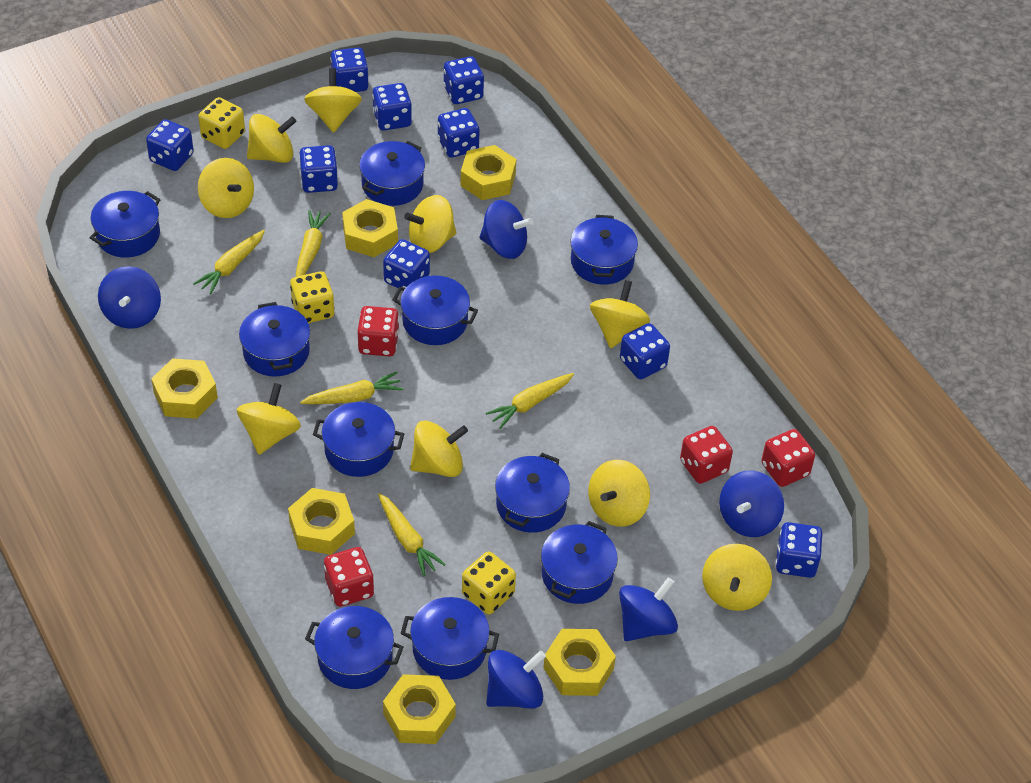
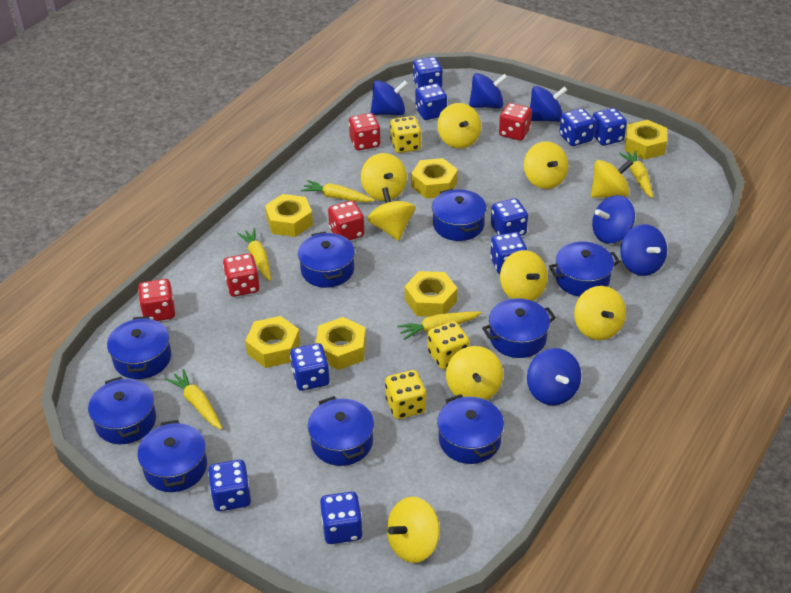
blue pot: [90,191,161,258] [239,302,310,377] [305,606,404,689] [313,402,404,477] [359,141,425,206] [393,275,478,345] [401,597,499,680] [495,453,570,533] [541,521,618,604] [570,215,638,285] = 10 -> [88,377,156,444] [107,316,171,379] [137,420,207,492] [298,232,355,288] [308,396,374,466] [432,188,487,241] [437,394,504,464] [482,298,556,358] [549,242,620,297] = 9
blue spinning top: [98,266,161,329] [479,200,533,259] [486,650,546,709] [619,577,678,641] [719,470,784,537] = 5 -> [371,80,408,116] [469,73,508,109] [527,348,581,406] [530,86,567,122] [592,195,635,244] [620,224,667,276] = 6
red dice: [324,547,374,607] [357,306,399,356] [680,426,733,484] [761,429,815,487] = 4 -> [138,279,175,321] [223,253,260,297] [328,201,364,240] [349,113,381,150] [499,103,532,141] = 5

